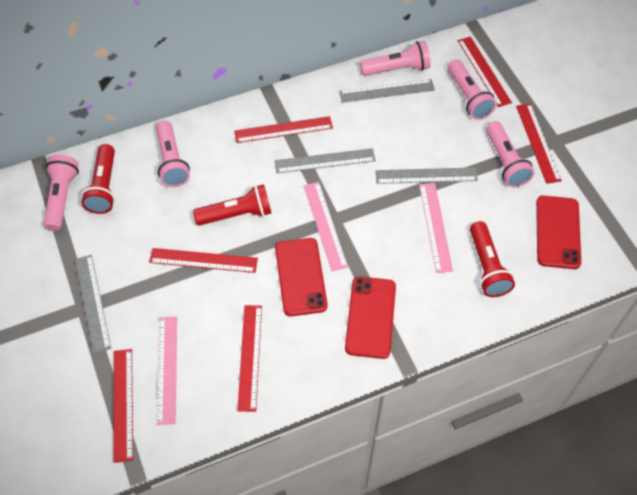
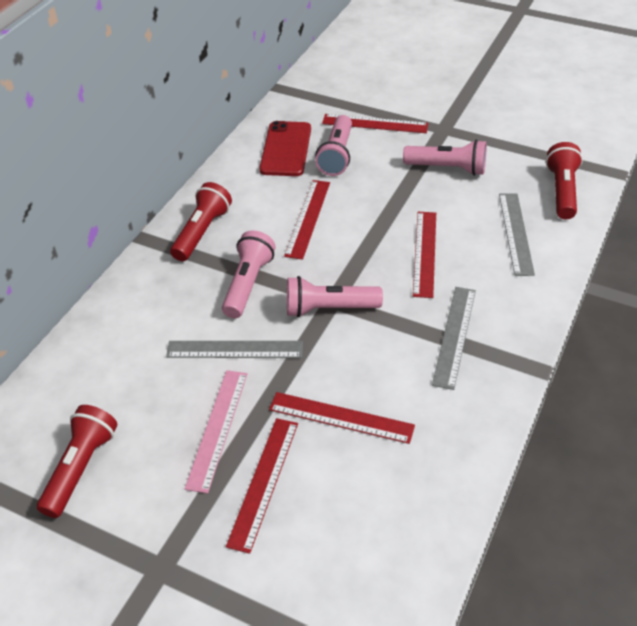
grey ruler: [75,255,111,354] [275,148,376,173] [339,79,435,103] [375,167,478,184] = 4 -> [166,341,303,358] [432,287,476,390] [499,193,535,276] = 3
pink flashlight: [43,155,79,231] [156,121,190,187] [360,41,431,76] [448,59,497,120] [486,121,534,188] = 5 -> [222,230,275,318] [287,276,383,317] [315,115,352,176] [403,140,486,176] = 4
pink ruler: [157,316,177,425] [304,182,348,271] [419,183,453,273] = 3 -> [185,370,247,494] = 1
red phone: [275,238,328,316] [345,276,396,359] [536,196,581,269] = 3 -> [259,121,311,176] = 1
red ruler: [113,349,133,463] [149,248,258,273] [234,116,333,143] [237,305,262,412] [458,37,512,107] [516,104,562,184] = 6 -> [226,418,298,554] [269,392,415,444] [284,180,330,260] [322,114,429,133] [413,212,436,298] = 5

